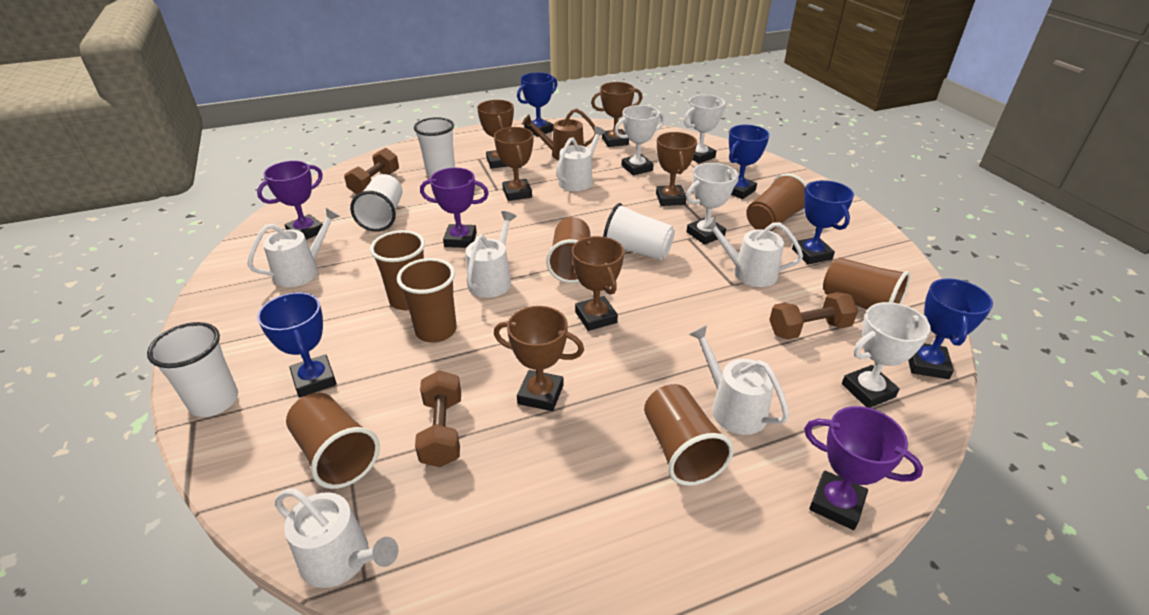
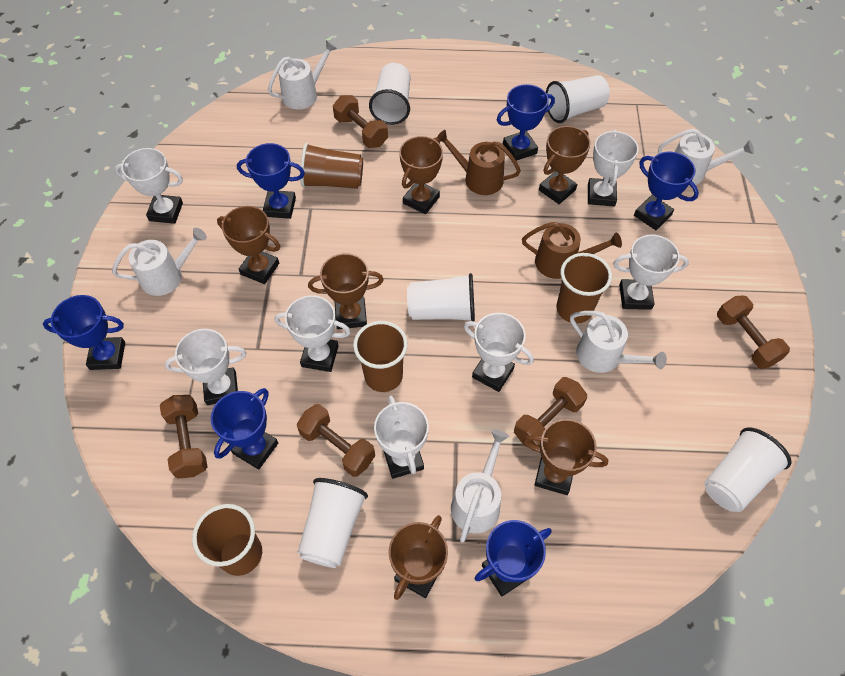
blue trophy: [257,292,337,397] [517,72,557,137] [729,125,769,199] [792,180,854,265] [908,278,993,379] = 5 -> [43,295,125,370] [211,388,278,469] [237,143,305,219] [475,520,551,596] [497,84,555,161] [634,152,699,230] = 6
brown cup: [286,393,380,489] [370,230,425,310] [397,258,457,343] [546,217,591,283] [644,384,734,486] [746,173,807,231] [823,258,910,310] = 7 -> [192,504,262,576] [300,143,363,189] [353,321,408,392] [557,253,612,323] = 4
brown dumbbell: [344,148,399,195] [415,370,461,467] [769,292,858,340] = 3 -> [160,395,208,479] [297,404,375,477] [333,95,388,148] [514,377,587,451] [717,295,790,369] = 5
brown watering can: [522,108,595,160] = 1 -> [437,130,521,195] [522,222,622,279] = 2
purple trophy: [257,161,323,240] [420,168,489,248] [804,406,923,530] = 3 -> none = 0
white cup: [147,322,238,417] [350,174,402,232] [414,117,455,177] [603,203,675,260] = 4 -> [297,478,368,568] [369,63,410,125] [407,273,475,322] [546,75,610,123] [704,428,791,512] = 5
white trophy: [615,105,665,176] [684,95,726,163] [686,163,739,245] [842,302,931,408] = 4 -> [115,148,183,224] [164,329,246,405] [274,295,351,372] [374,396,429,479] [464,313,534,392] [588,129,639,207] [613,235,689,310] = 7
white watering can: [247,208,340,287] [275,489,399,588] [466,211,516,298] [556,126,606,191] [689,325,789,435] [703,216,803,287] = 6 -> [112,228,207,296] [268,40,337,109] [451,430,509,543] [570,311,667,373] [658,129,754,186] = 5

